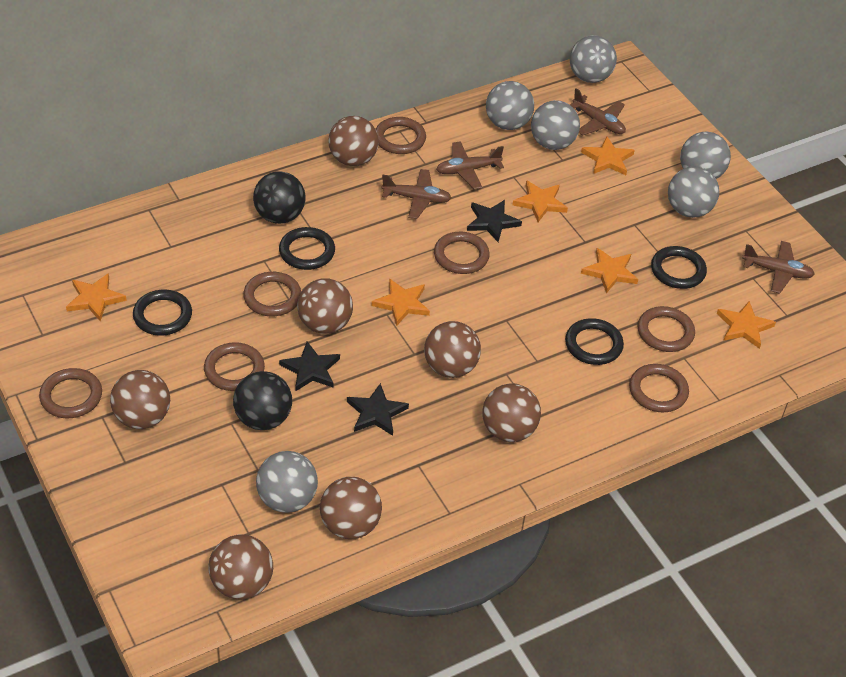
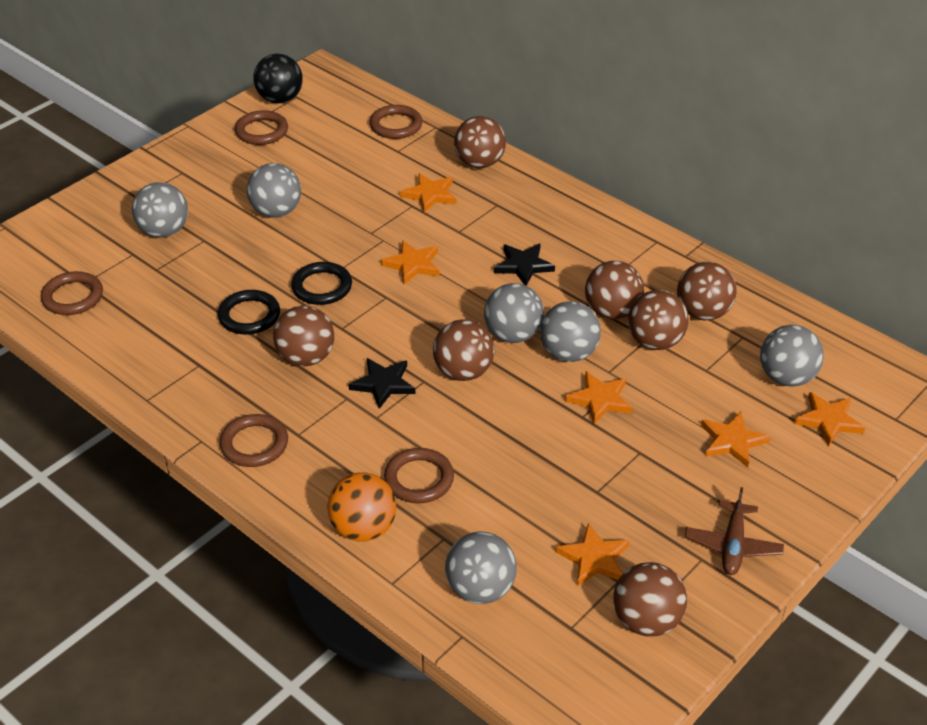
black ball: [233,371,292,430] [253,171,306,224] = 2 -> [253,54,303,103] = 1
black ring: [133,290,192,336] [279,227,335,270] [565,318,624,365] [651,246,707,289] = 4 -> [218,290,280,335] [291,262,352,305] = 2
black star: [279,341,340,392] [347,383,409,436] [467,200,522,242] = 3 -> [349,358,415,409] [494,243,555,286] = 2
brown plane: [381,169,451,219] [436,141,504,190] [570,88,626,136] [742,241,815,294] = 4 -> [685,487,784,575] = 1
brown ring: [39,368,102,418] [204,342,265,391] [243,272,301,316] [376,117,426,154] [434,232,490,274] [629,364,689,412] [637,306,695,352] = 7 -> [41,271,103,315] [219,414,288,467] [235,110,288,145] [370,105,423,139] [384,448,454,503] = 5
orange ball: none = 0 -> [327,472,396,542] = 1

